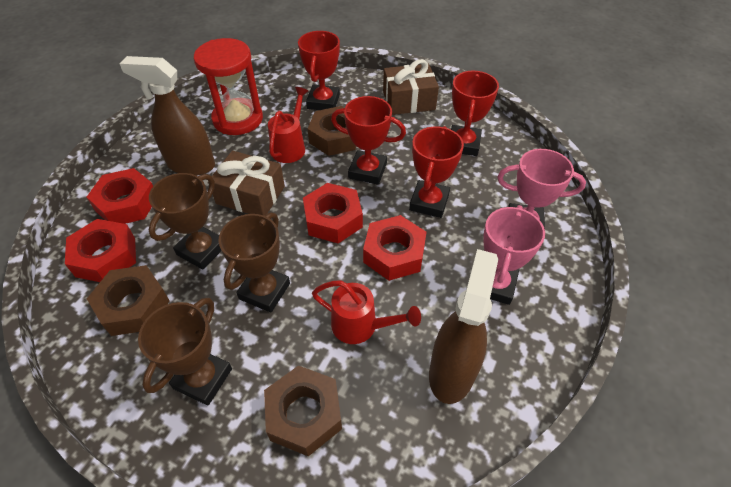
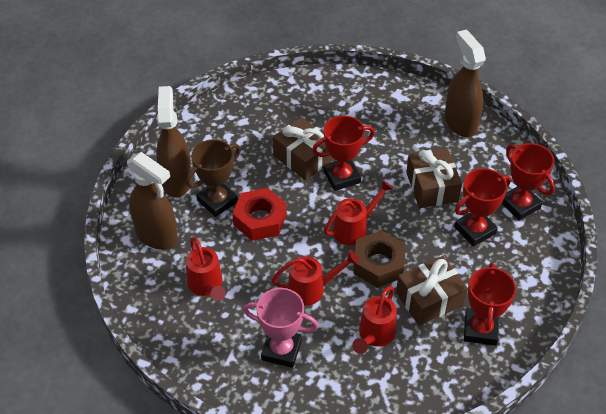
brown gift: [208,151,285,216] [383,59,439,115] = 2 -> [273,117,334,180] [396,256,468,326] [406,148,462,208] = 3
brown nut: [87,265,170,336] [264,365,342,456] [308,106,356,156] = 3 -> [353,230,405,288] = 1
brown spray bottle: [119,56,215,176] [429,249,498,404] = 2 -> [127,152,178,250] [156,86,192,198] [445,29,486,137] = 3
brown trophy: [138,297,232,405] [149,173,221,270] [219,212,290,313] = 3 -> [186,139,241,217] = 1
pink trophy: [483,205,545,305] [497,149,586,229] = 2 -> [243,288,319,368] = 1
red hourglass: [194,38,263,135] = 1 -> none = 0
red nut: [65,219,136,282] [87,168,153,224] [303,183,363,244] [363,215,427,281] = 4 -> [232,188,287,241] = 1
red watering can: [268,87,308,163] [312,280,421,344] = 2 -> [186,237,226,301] [272,251,359,306] [324,180,393,245] [352,286,397,354] = 4

